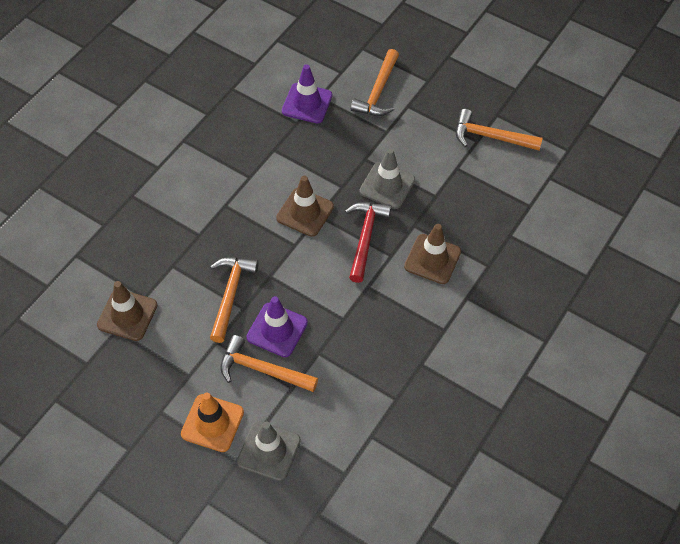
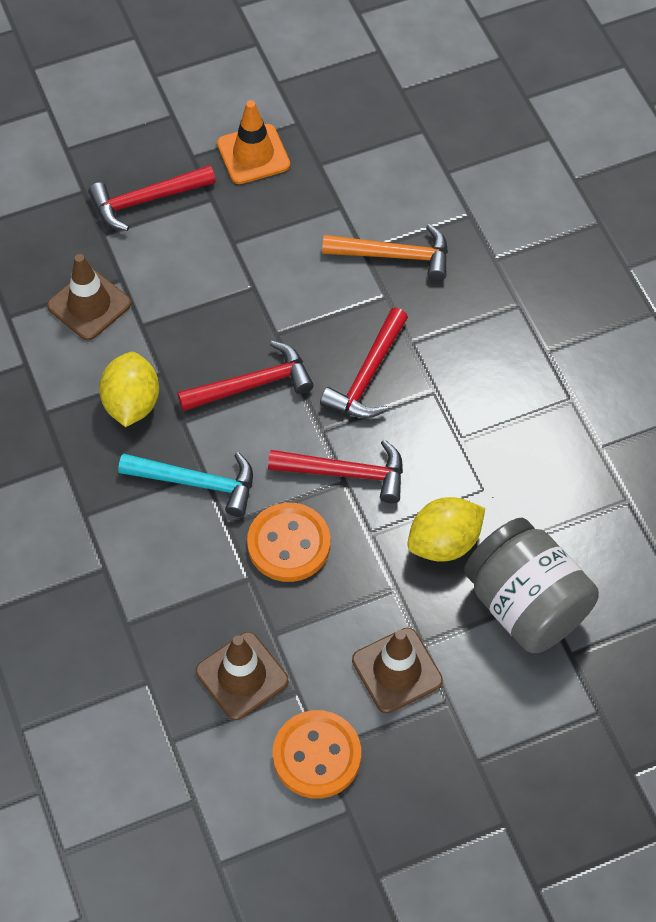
grey jar: none = 0 -> [464,518,599,653] = 1
grey traffic cone: [237,421,301,481] [359,148,415,209] = 2 -> none = 0
orange button: none = 0 -> [247,503,330,582] [273,710,361,798] = 2
orange hammer: [210,258,259,343] [220,335,318,392] [351,49,399,116] [456,109,543,151] = 4 -> [322,224,448,281] = 1
purple traffic cone: [247,296,308,357] [282,64,332,123] = 2 -> none = 0
red hammer: [345,202,391,283] = 1 -> [88,165,216,231] [177,341,314,411] [268,440,403,503] [320,308,408,418] = 4
turquoise hammer: none = 0 -> [118,452,253,517] = 1
yellow lemon: none = 0 -> [99,352,159,427] [407,497,485,562] = 2

